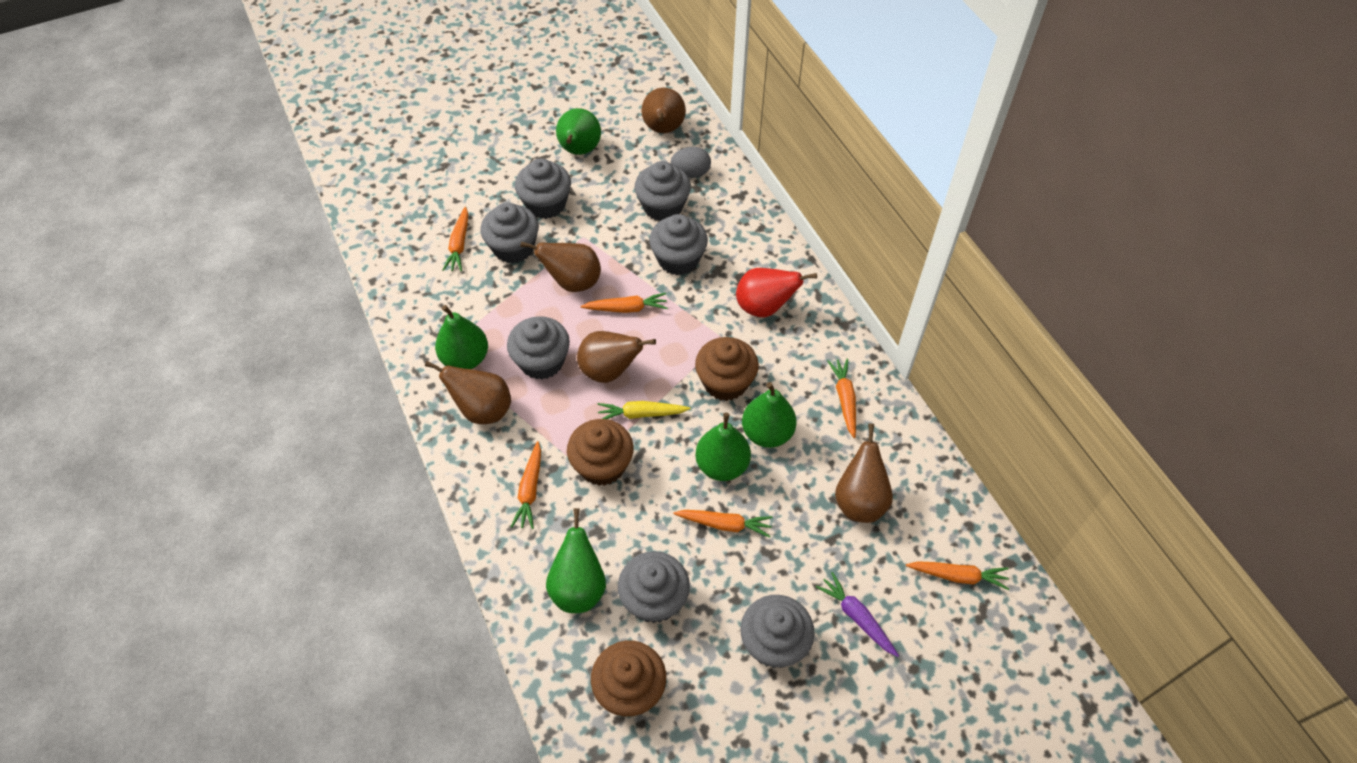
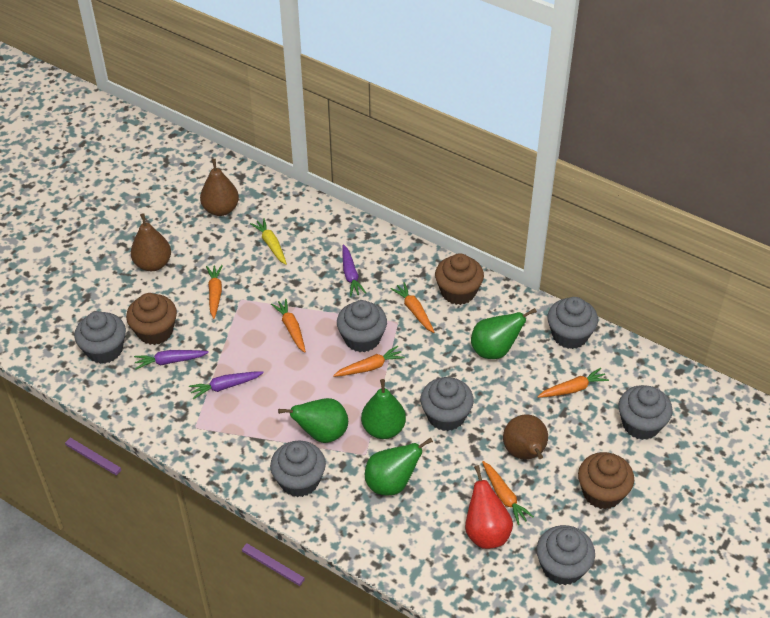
brown pear: [425,361,511,424] [521,242,601,292] [577,331,656,383] [641,88,686,133] [835,423,893,523] = 5 -> [131,213,171,271] [200,159,239,216] [503,414,548,459] = 3
green pear: [435,305,488,369] [546,508,606,613] [556,108,601,155] [695,413,751,481] [742,382,797,448] = 5 -> [278,398,348,443] [361,379,406,439] [365,438,433,496] [471,308,537,359] = 4
grey egg: [671,147,711,178] = 1 -> none = 0
purple carrot: [816,572,899,657] = 1 -> [134,350,209,370] [189,371,264,399] [342,244,366,297] = 3

